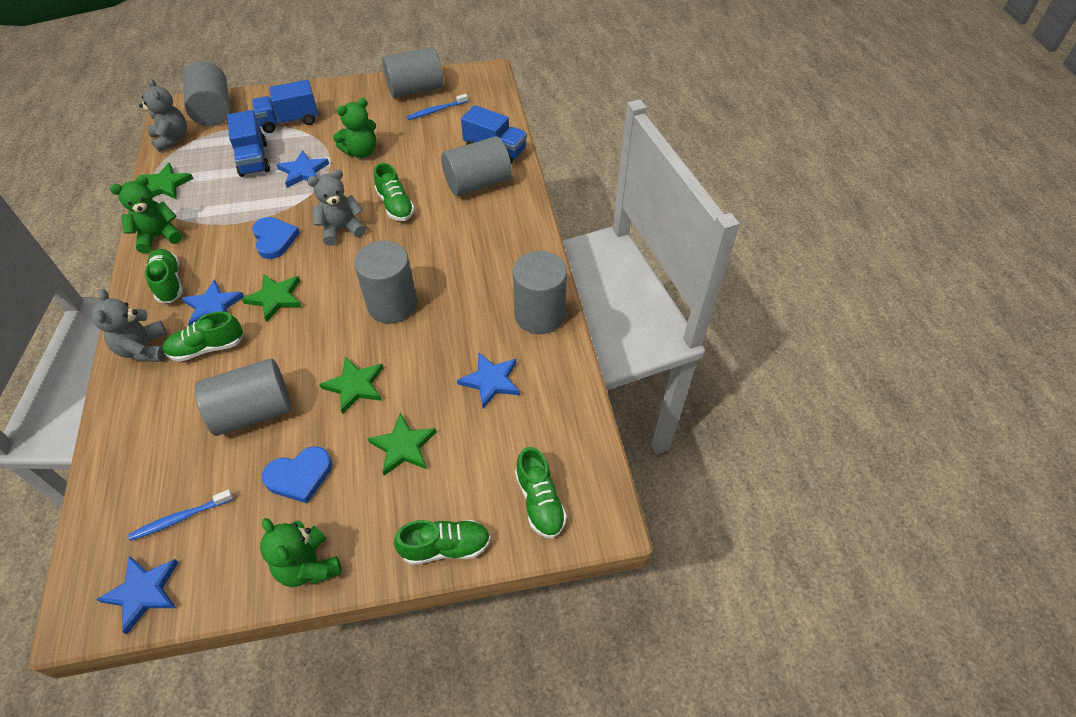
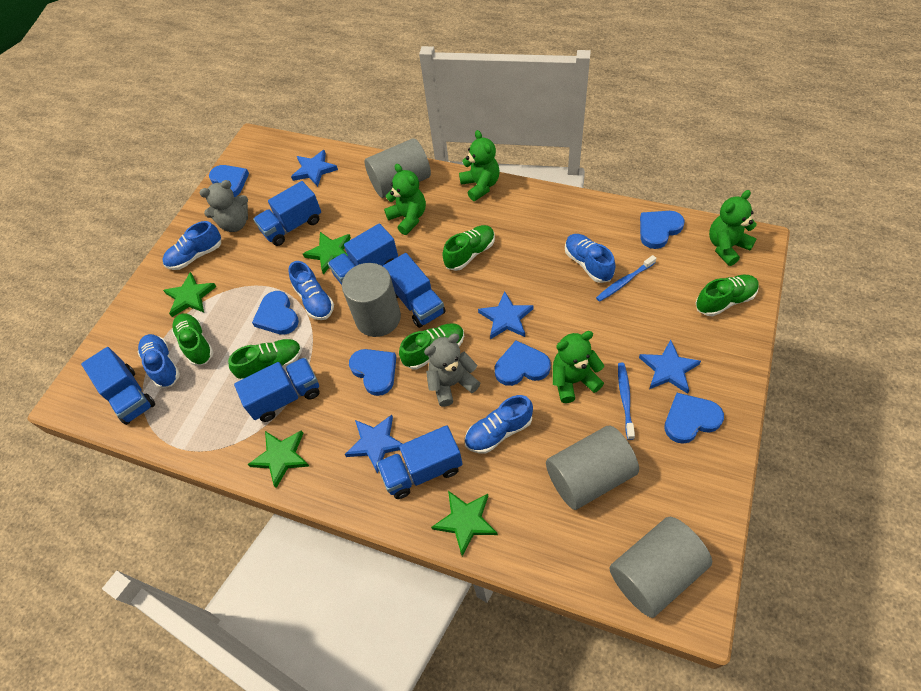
blue heart: [252,217,300,259] [262,446,332,503] = 2 -> [209,165,249,197] [252,291,299,335] [349,349,396,396] [495,340,551,386] [640,211,685,249] [664,393,724,444] = 6
blue shoe: none = 0 -> [138,334,180,388] [162,221,221,270] [288,261,334,320] [464,395,533,453] [565,234,615,283] = 5
blue truck: [227,110,270,177] [252,80,318,133] [461,105,527,163] = 3 -> [81,347,155,425] [234,357,320,422] [253,181,321,246] [328,223,398,285] [377,425,463,499] [383,253,445,328] = 6
green teddy bear: [110,176,182,254] [260,518,342,587] [333,98,376,158] = 3 -> [384,164,426,235] [459,130,499,201] [553,331,604,403] [709,190,757,266] = 4
grey cylinder: [183,61,230,126] [195,358,291,436] [354,241,417,323] [382,47,443,98] [441,136,512,196] [513,251,567,334] = 6 -> [342,263,401,337] [365,138,431,198] [546,426,639,510] [609,517,712,618] = 4
grey teddy bear: [92,289,167,362] [139,78,187,152] [307,169,366,246] = 3 -> [199,180,248,232] [424,334,480,407] = 2

